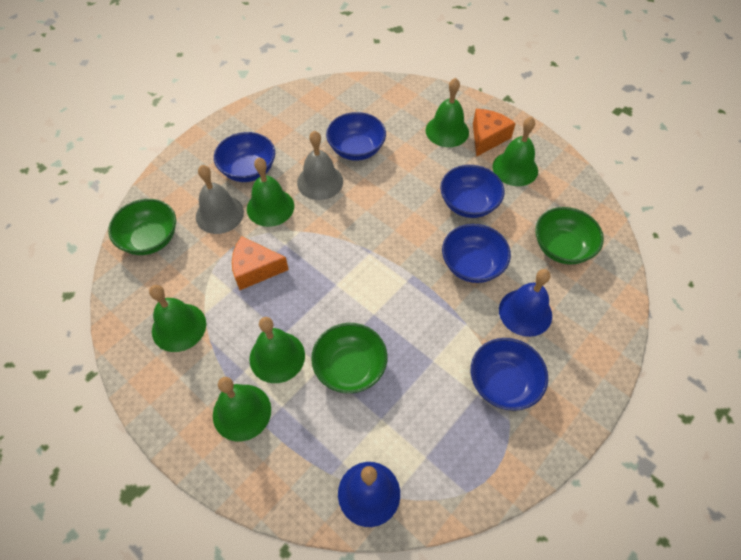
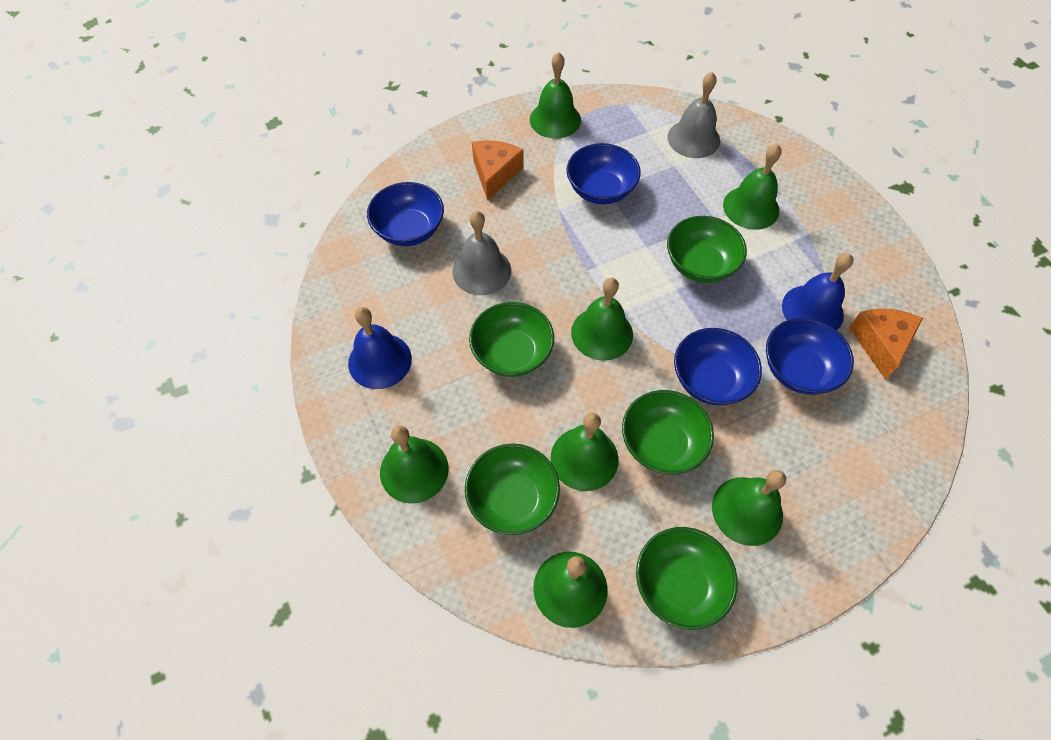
blue bowl: [214,132,275,182] [326,112,386,161] [440,165,505,218] [442,224,511,283] [471,338,548,411] = 5 -> [367,182,444,246] [566,143,641,204] [674,328,762,405] [766,318,854,395] = 4
green bell: [149,285,206,352] [213,377,271,441] [247,158,294,227] [249,317,305,383] [426,78,469,147] [492,117,538,186] = 6 -> [380,426,449,504] [530,52,581,139] [533,552,608,628] [551,413,619,491] [571,278,633,361] [712,470,786,546] [723,144,782,230] = 7
green bowl: [108,199,176,255] [311,323,387,393] [535,207,604,264] = 3 -> [465,443,560,535] [469,302,554,377] [622,390,714,474] [636,527,738,630] [667,216,747,283] = 5

